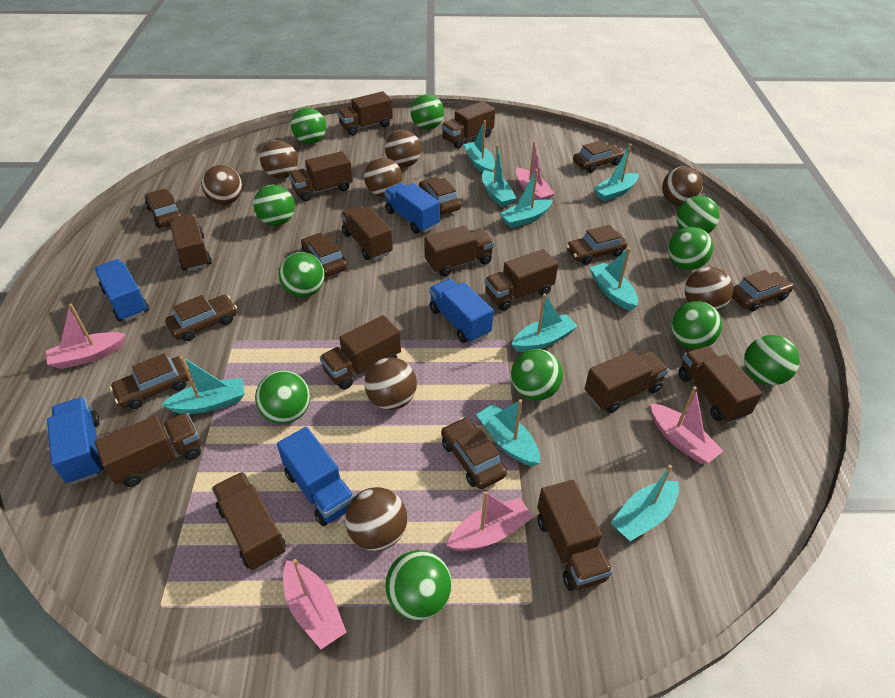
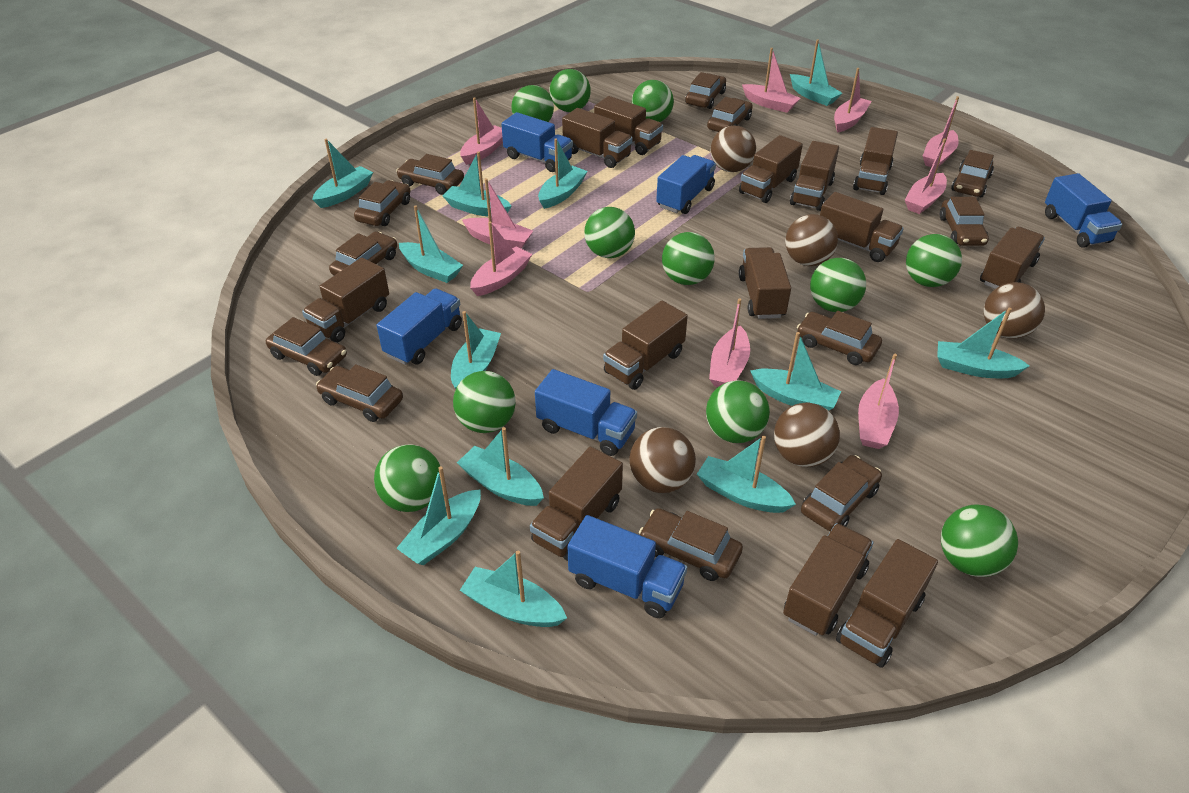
blue truck: [47,397,104,484] [94,259,149,321] [277,427,355,526] [384,183,440,234] [429,279,494,343] = 5 -> [377,288,462,365] [501,112,573,172] [535,369,637,456] [567,515,687,618] [656,155,716,214] [1045,173,1122,248] = 6
brown ball: [201,165,242,205] [260,140,298,179] [345,487,407,551] [364,157,402,197] [364,357,417,410] [385,130,421,168] [662,166,703,206] [685,267,733,311] = 8 -> [629,427,696,493] [711,126,756,172] [774,403,840,467] [785,214,838,266] [984,282,1045,339] = 5
brown car: [110,353,191,409] [145,189,183,228] [165,295,237,341] [301,233,347,277] [419,177,461,214] [441,417,507,489] [566,225,628,265] [573,140,624,173] [732,270,794,312] = 9 -> [266,317,347,376] [316,364,403,422] [329,232,397,275] [354,180,411,226] [396,154,464,195] [639,508,743,581] [685,72,726,109] [707,97,753,132] [797,311,882,365] [801,455,882,531] [940,197,989,246] [951,150,994,197] = 12
pink boat: [46,304,126,369] [283,559,346,649] [446,491,533,551] [516,141,555,200] [651,386,723,464] = 5 -> [460,97,503,165] [462,178,533,249] [470,222,532,296] [709,298,750,387] [742,48,801,113] [834,68,872,133] [858,354,899,449] [905,138,947,214] [923,96,959,167] = 9
turquoise boat: [161,356,245,414] [464,120,495,173] [476,399,540,467] [482,144,516,207] [500,169,553,228] [512,293,578,352] [590,248,638,311] [593,144,639,202] [611,465,679,541] = 9 -> [312,139,373,208] [396,466,481,565] [399,206,463,283] [443,151,511,216] [451,311,501,389] [457,427,544,506] [460,551,567,627] [538,139,587,209] [697,436,796,513] [750,332,841,411] [790,39,842,106] [937,308,1029,378] = 12

